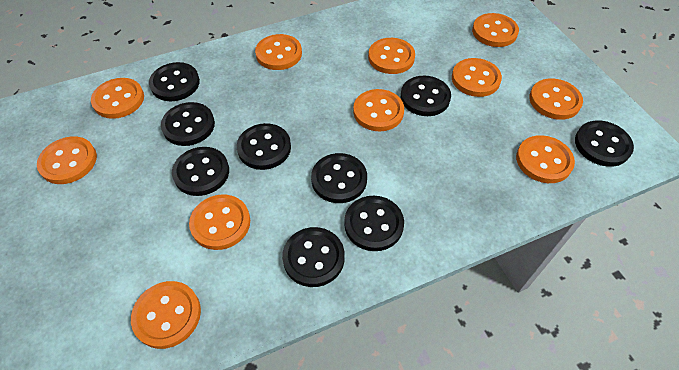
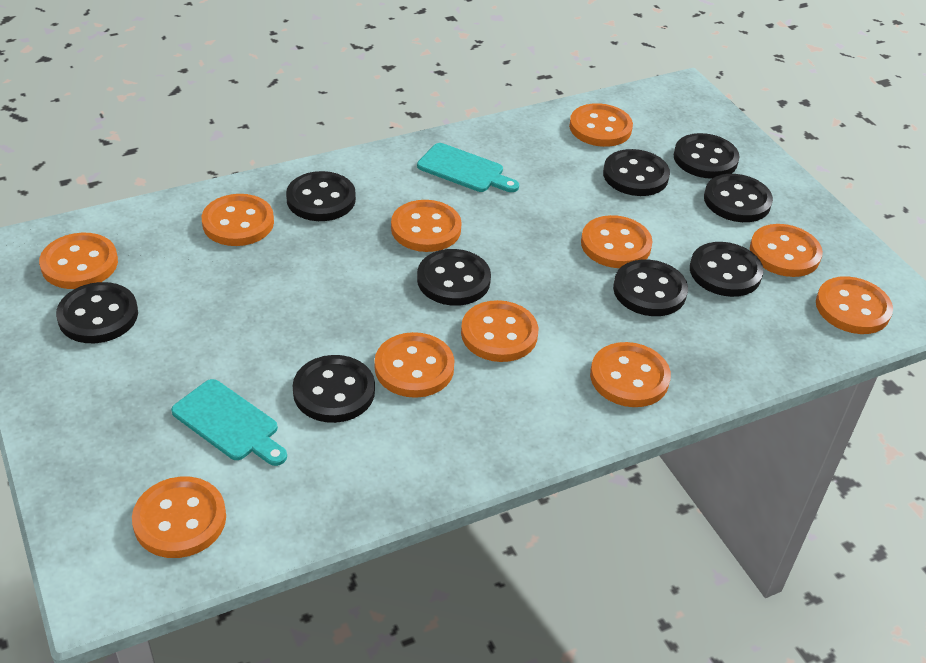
turquoise cutting board: none = 0 -> [171,379,287,466] [417,143,519,192] = 2

